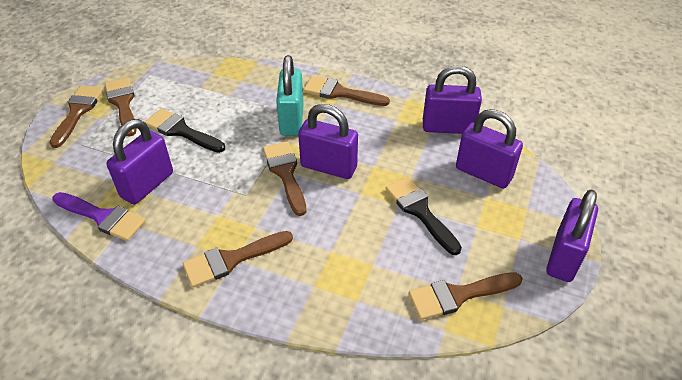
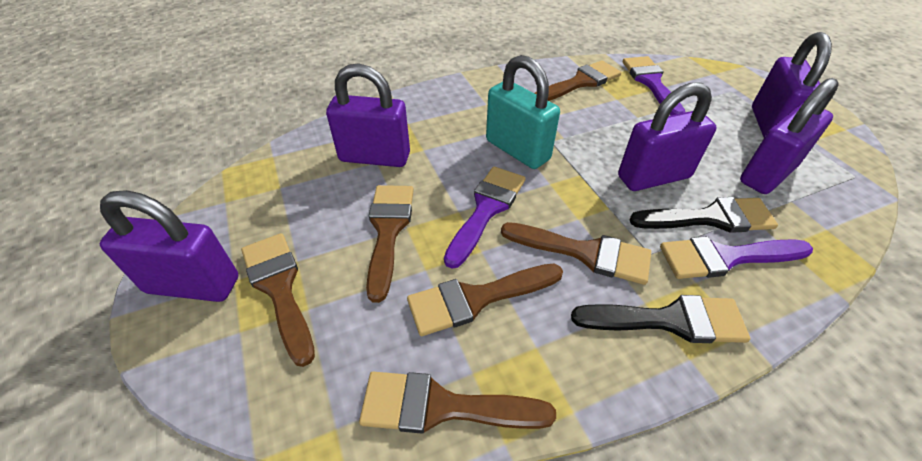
purple brush: [52,192,146,241] = 1 -> [444,167,525,269] [623,56,685,115] [660,236,813,279] = 3

